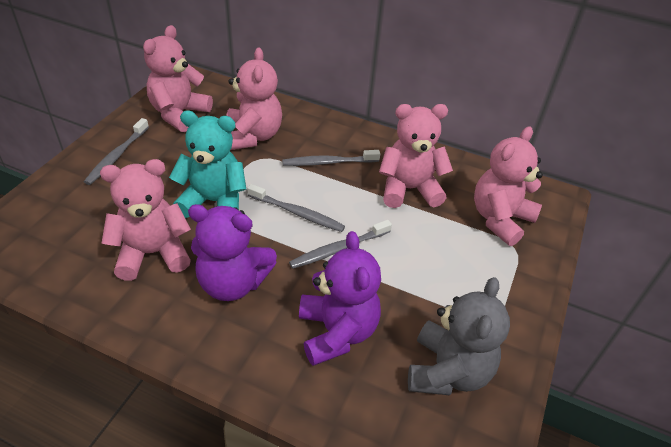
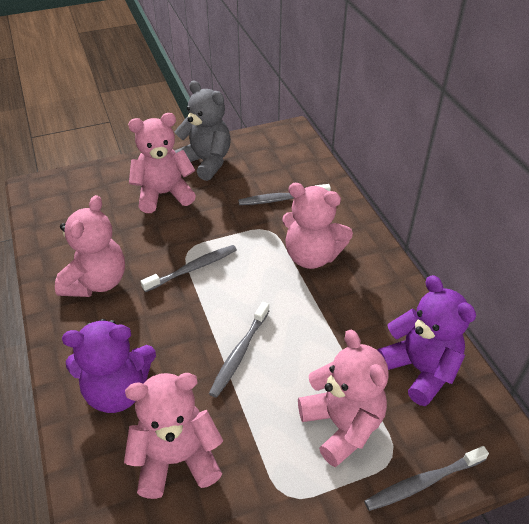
turquoise teddy bear: [169,111,246,218] = 1 -> none = 0

